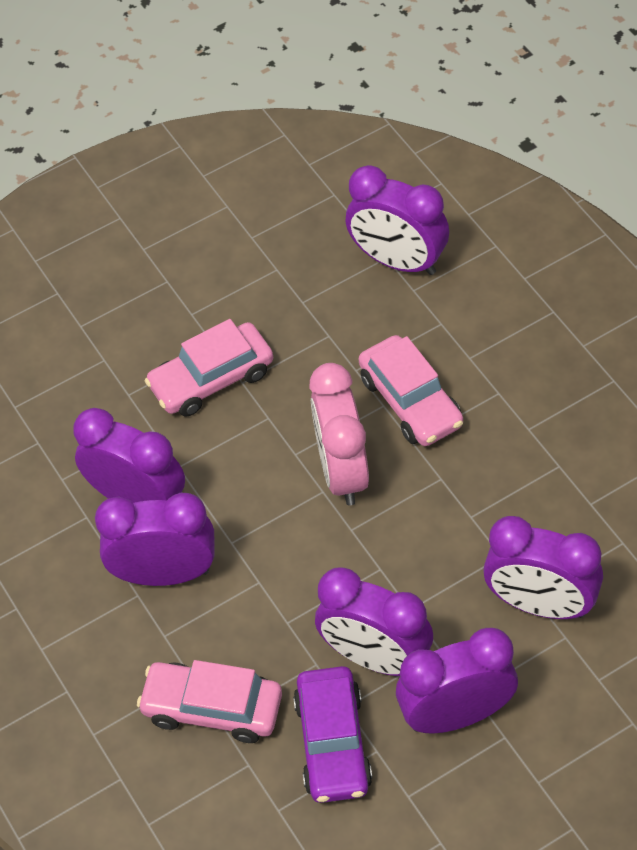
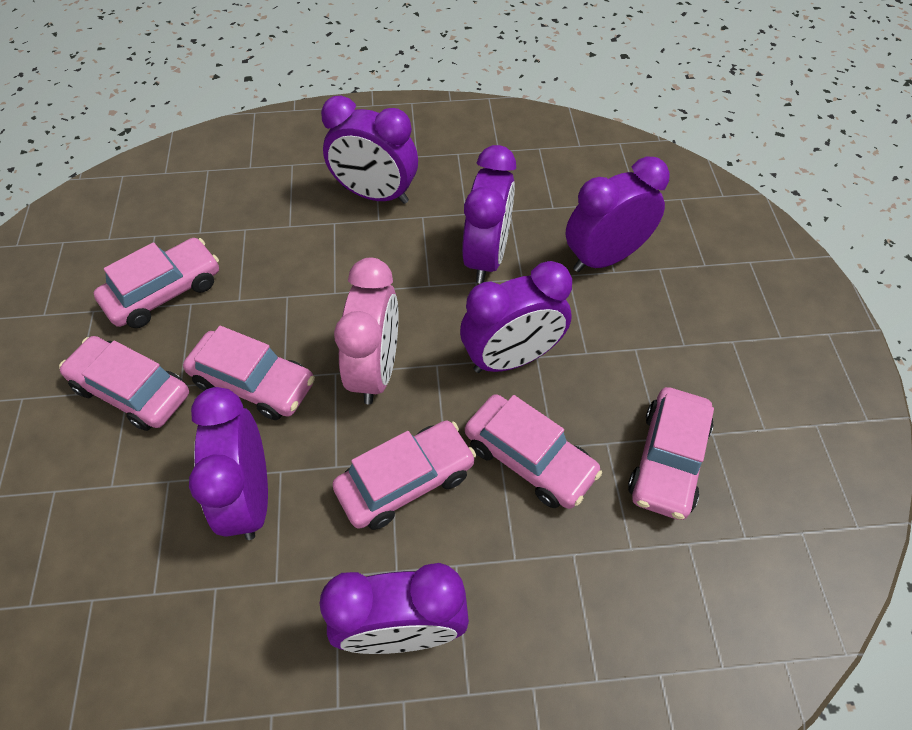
pink car: [137,660,282,743] [144,319,273,417] [359,335,463,446] = 3 -> [59,336,189,431] [94,238,219,328] [183,326,315,420] [332,421,476,530] [465,394,602,509] [628,387,714,520] = 6
purple car: [293,666,372,803] = 1 -> none = 0

